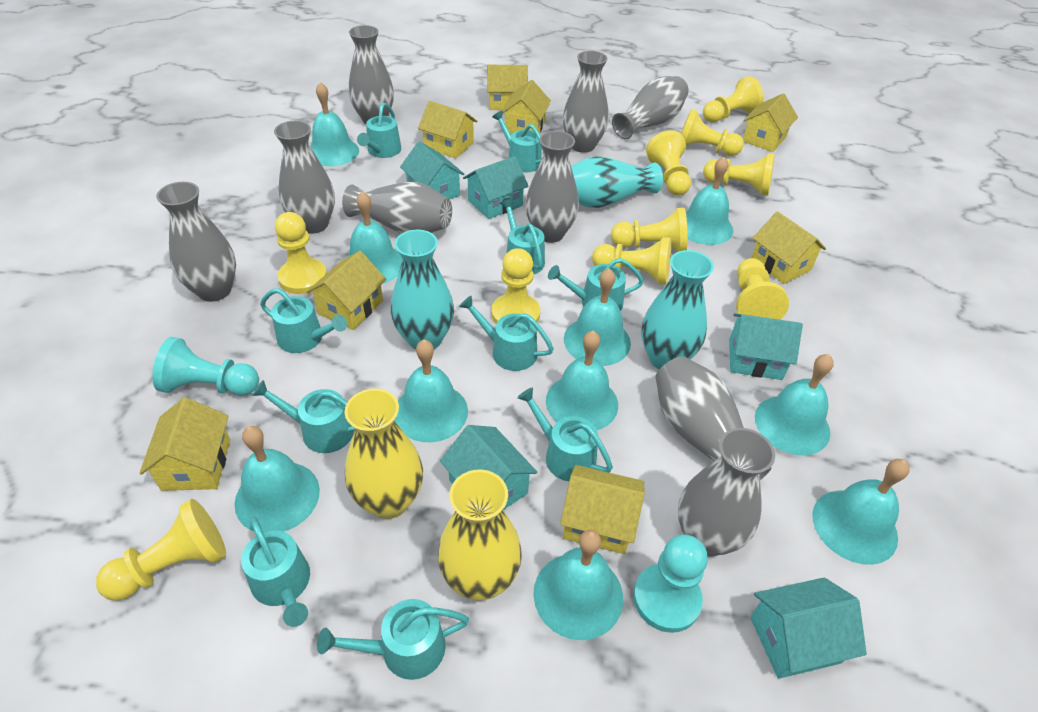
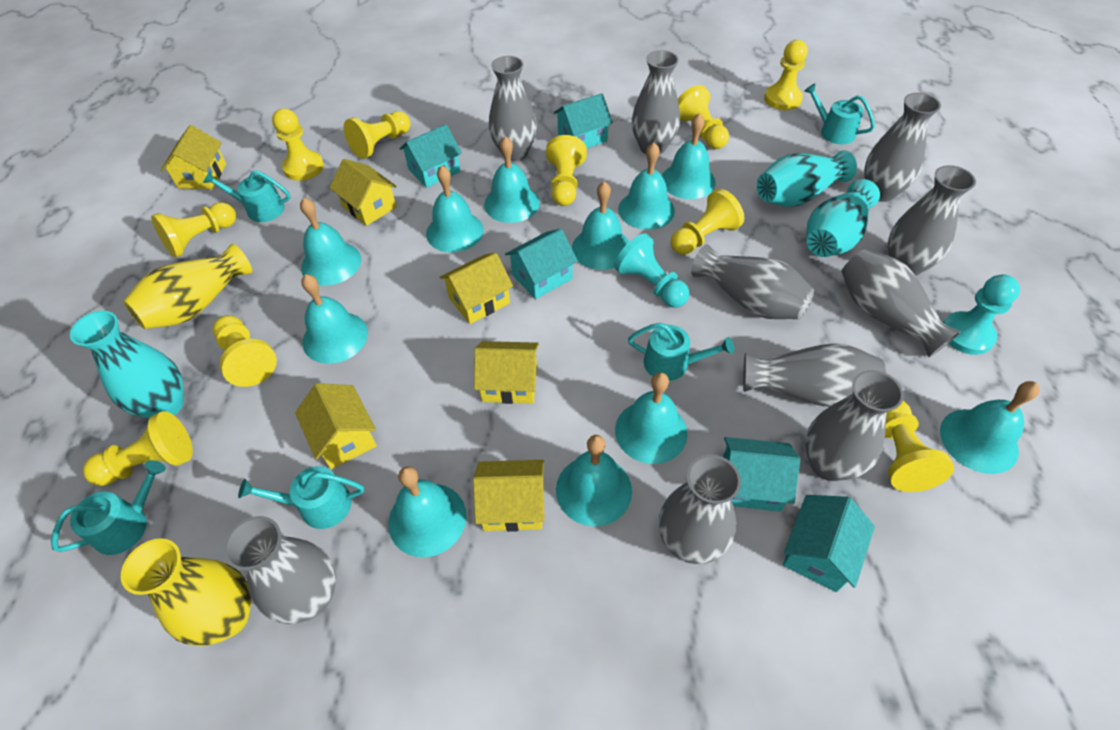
grey vase: [156,182,236,302] [274,121,335,234] [342,182,452,233] [349,25,394,124] [525,131,579,243] [563,51,609,153] [612,76,689,139] [655,356,771,480] [678,428,775,557] = 9 -> [223,516,336,624] [489,56,537,161] [632,50,680,155] [659,455,741,564] [691,244,814,319] [743,343,886,407] [805,370,904,481] [841,249,961,358] [864,93,941,202] [888,165,976,276] = 10
turquoise bell: [234,426,320,533] [310,82,359,166] [346,191,403,283] [394,339,468,442] [534,530,623,640] [546,331,618,430] [564,268,631,366] [686,157,733,245] [755,354,834,455] [812,459,910,565] = 10 -> [300,198,361,286] [301,274,368,364] [389,466,467,557] [426,165,484,253] [484,136,540,223] [556,435,632,526] [572,181,629,270] [615,372,688,464] [618,143,675,230] [662,113,716,199] [940,381,1040,474] = 11
turquoise watering can: [241,517,310,627] [252,380,355,453] [260,288,347,353] [317,599,469,680] [357,103,401,158] [459,295,554,371] [492,111,544,172] [500,199,545,275] [517,387,613,481] [548,258,644,311] = 10 -> [51,460,166,555] [203,170,291,222] [238,466,364,529] [628,323,734,381] [804,83,875,144] = 5
yellow house: [139,397,230,491] [306,251,386,330] [418,101,477,159] [487,65,528,110] [502,80,551,135] [560,465,645,554] [743,93,798,152] [751,211,826,284] = 8 -> [161,125,226,189] [295,383,377,469] [329,159,397,226] [440,253,513,324] [473,460,545,532] [474,341,539,404] = 6

